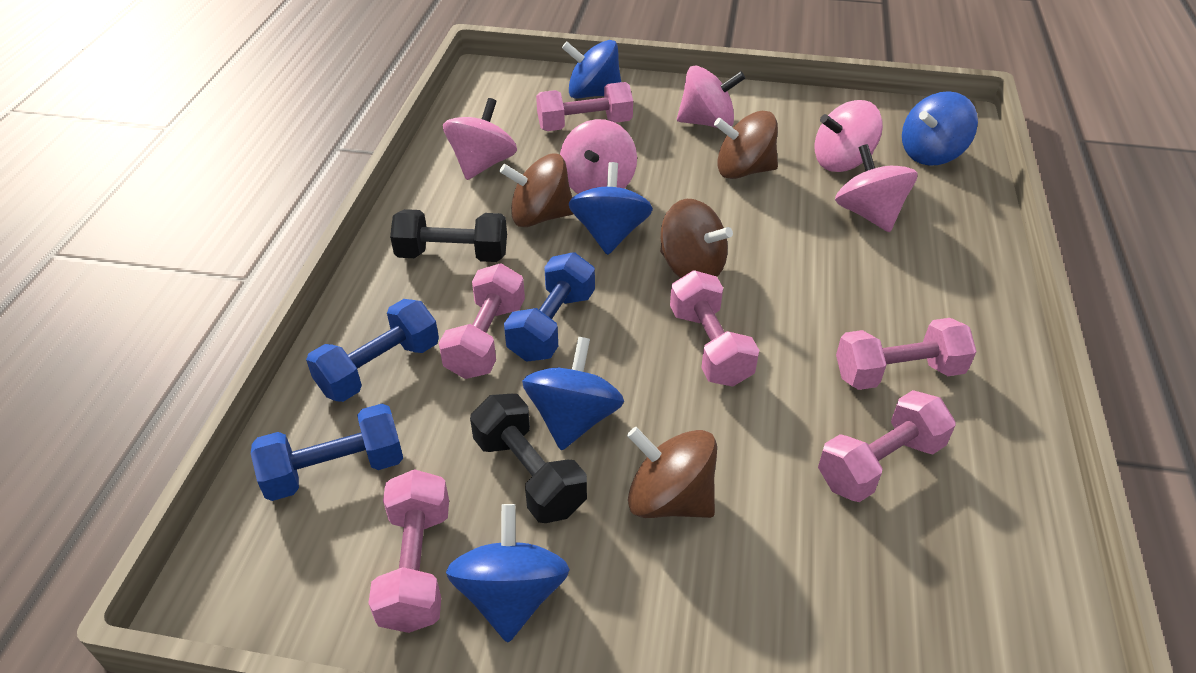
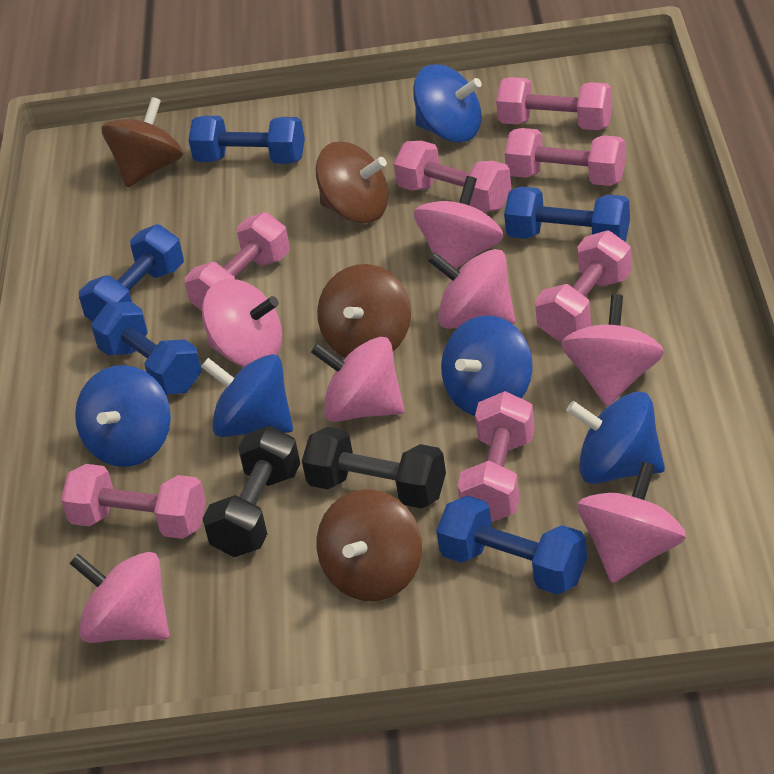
blue dumbbell: [251,404,403,501] [306,299,439,402] [504,252,595,362] = 3 -> [79,224,184,322] [91,302,202,395] [189,116,305,164] [436,495,587,595] [504,186,630,242] = 5
pink dumbbell: [368,469,449,633] [439,263,525,379] [536,82,633,131] [670,270,759,387] [818,390,956,502] [836,318,977,390] = 6 -> [61,464,206,539] [185,212,290,311] [394,141,511,212] [457,391,535,522] [496,77,613,130] [505,128,626,186] [535,230,632,341] = 7
pink spinning top: [443,98,517,180] [560,119,637,194] [677,65,745,128] [815,100,883,172] [835,144,918,232] = 5 -> [69,552,169,643] [202,279,282,367] [311,337,405,422] [413,176,503,276] [428,249,515,329] [561,294,664,406] [577,462,686,583] = 7

